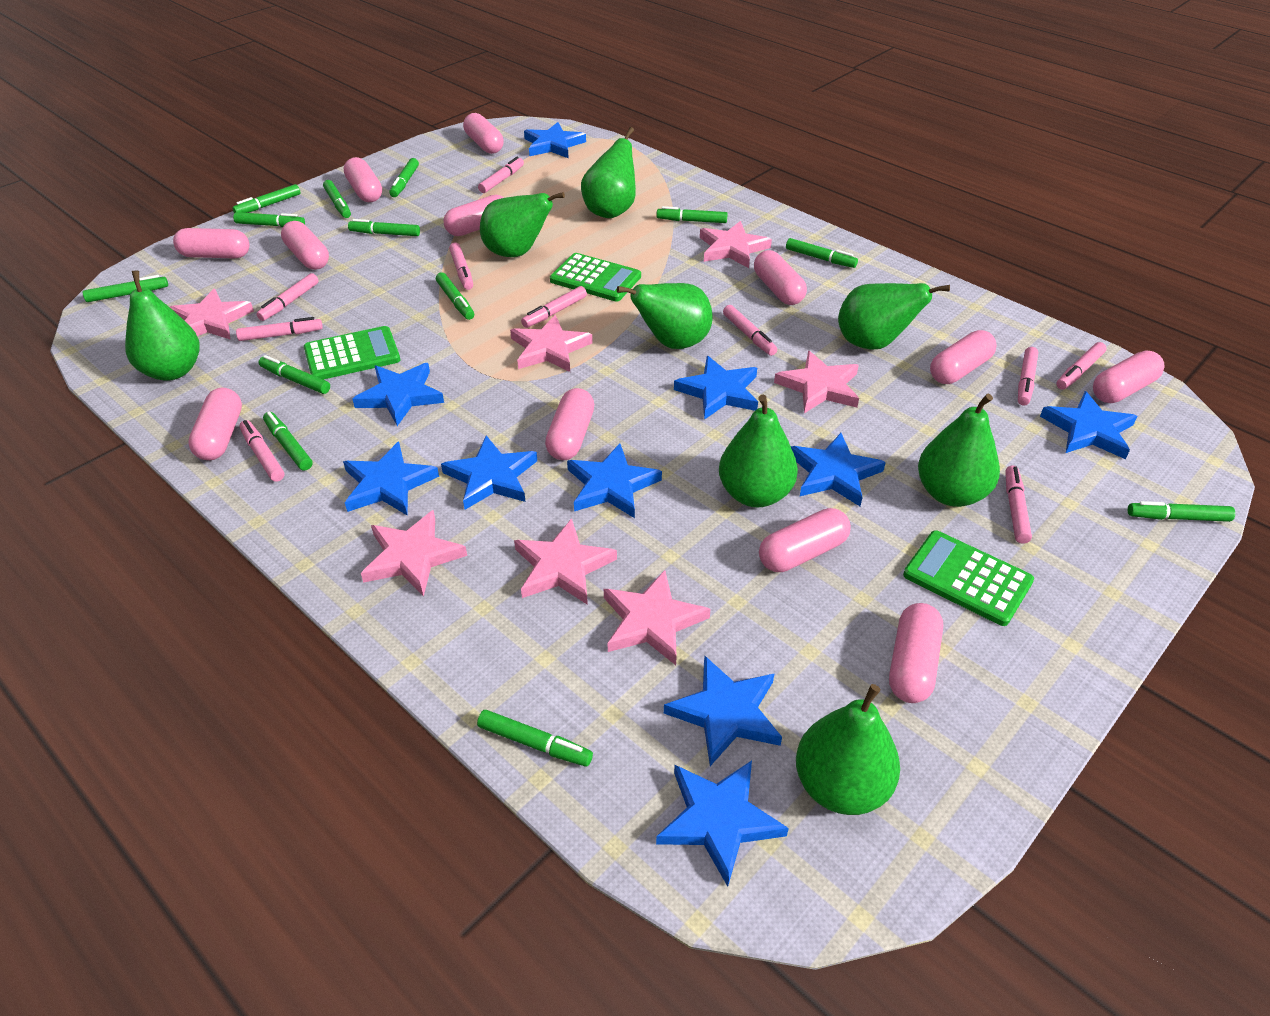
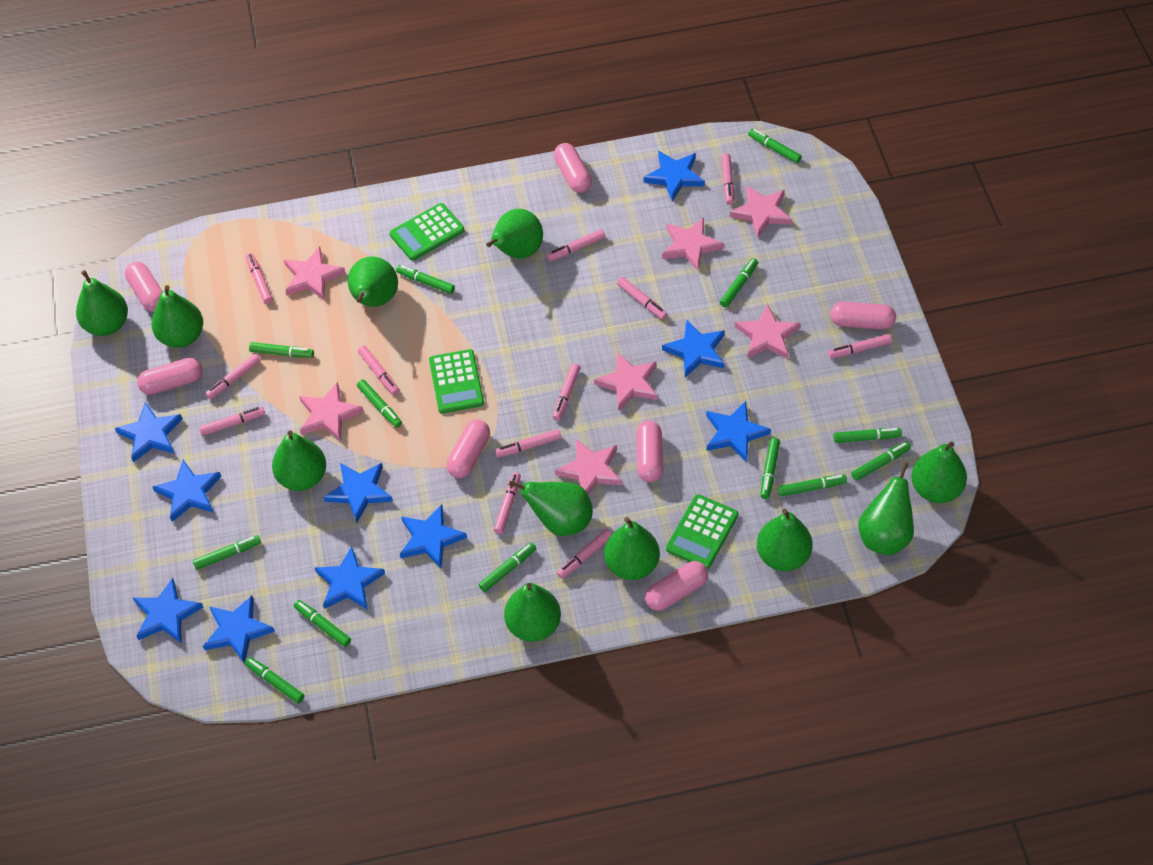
green pear: [125,271,200,381] [480,192,565,257] [581,127,636,218] [617,283,713,349] [719,395,798,507] [796,684,900,815] [838,283,950,350] [918,394,1000,507] = 8 -> [76,270,128,336] [151,285,203,348] [272,430,326,491] [348,256,398,307] [486,209,543,259] [504,583,561,642] [509,480,593,536] [604,517,660,580] [757,508,813,571] [858,462,914,555] [911,442,967,503] = 11
pink capsule: [173,228,249,258] [188,388,242,460] [281,221,329,270] [344,157,382,202] [443,195,504,236] [463,113,504,154] [545,388,594,460] [754,250,807,305] [759,508,851,572] [889,603,943,703] [930,330,997,384] [1093,351,1164,403] = 12 -> [125,262,163,312] [137,358,203,395] [447,419,490,478] [554,143,592,193] [636,421,663,482] [645,561,708,611] [830,302,896,329] = 7
pink marker: [236,317,323,341] [239,420,285,482] [256,273,319,321] [449,243,473,290] [478,157,524,193] [521,286,587,328] [723,305,777,356] [1005,466,1032,544] [1018,347,1038,406] [1056,342,1106,390] = 10 -> [199,407,265,436] [205,354,261,399] [246,253,273,304] [358,346,399,395] [494,472,521,534] [495,429,561,457] [547,229,605,261] [553,363,580,421] [557,529,612,579] [617,277,668,320] [721,153,734,205] [828,334,892,359] = 12

